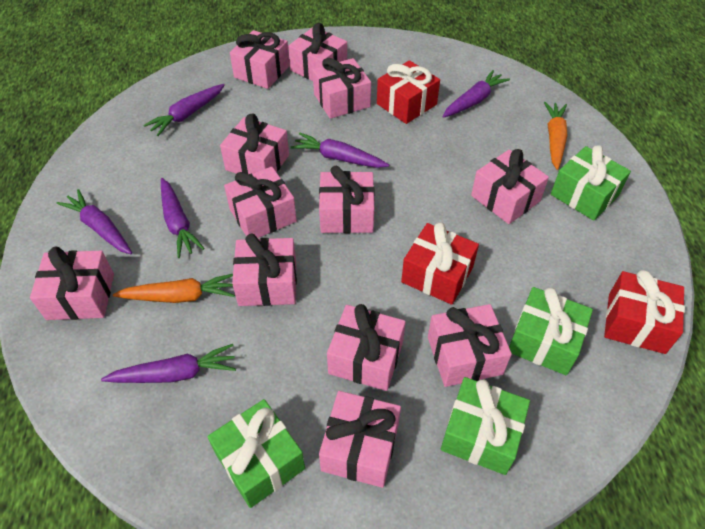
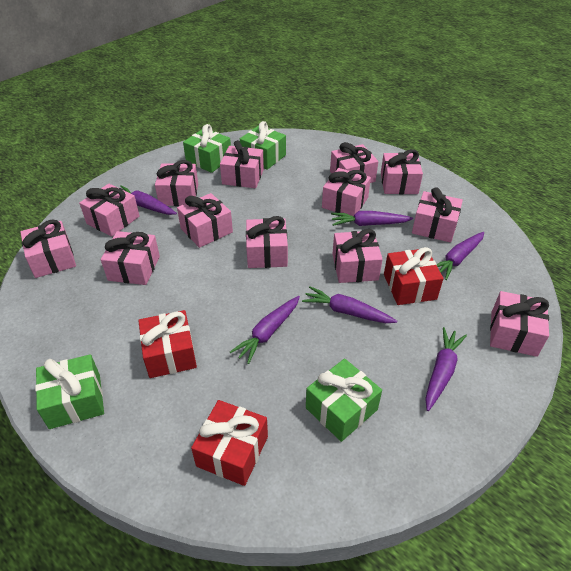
orange carrot: [113,274,235,303] [544,102,567,170] = 2 -> none = 0
pink gift: [30,246,114,320] [220,114,289,174] [224,167,297,238] [230,30,290,89] [232,233,297,306] [288,23,347,81] [313,58,371,119] [319,166,375,233] [319,391,401,488] [327,304,406,391] [428,304,512,387] [471,149,549,224] = 12 -> [20,219,76,278] [79,184,139,237] [101,231,160,285] [155,160,198,206] [177,193,233,248] [220,140,264,188] [246,216,288,268] [322,168,371,216] [330,142,378,183] [332,229,383,283] [381,149,423,194] [412,187,463,243] [490,291,549,357] = 13

